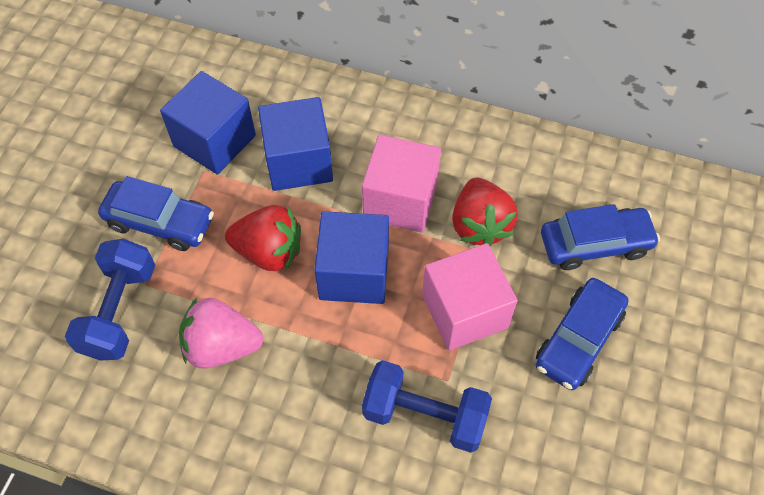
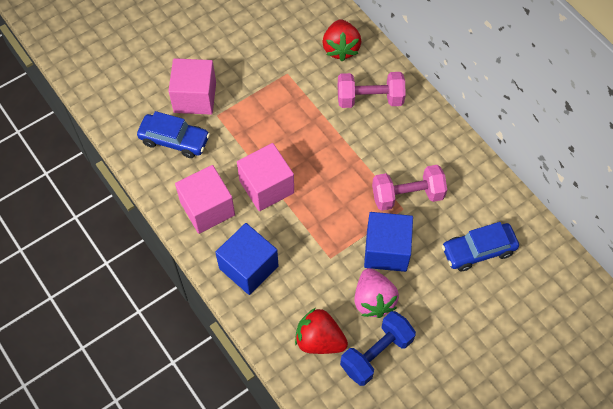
blue car: [98,176,214,251] [536,278,629,390] [541,204,660,270] = 3 -> [137,111,210,158] [442,222,519,271] = 2
blue cube: [160,71,256,175] [258,97,333,191] [314,211,389,304] = 3 -> [215,223,279,295] [364,212,413,272] = 2
blue dumbbell: [65,239,155,361] [362,360,492,453] = 2 -> [340,311,416,386] = 1
pink cube: [362,135,441,233] [422,243,518,351] = 2 -> [168,58,216,115] [175,165,235,234] [237,143,294,211] = 3
pink dumbbell: none = 0 -> [338,72,406,108] [372,165,447,211] = 2

